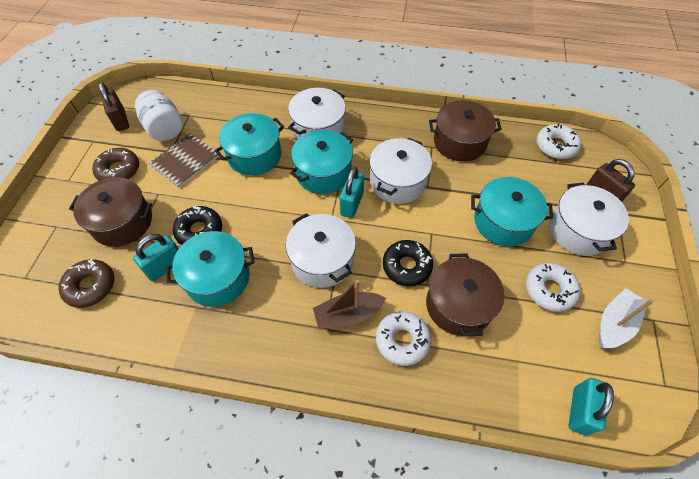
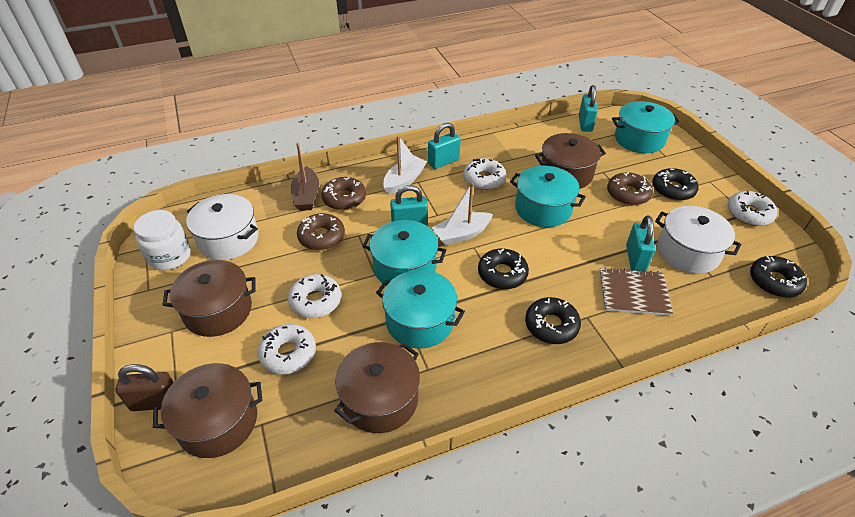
black donut: [173,205,222,246] [383,240,433,286] = 2 -> [478,248,529,289] [525,297,581,344] [652,168,699,201] [750,256,807,298] = 4
brown donut: [59,259,114,308] [92,148,139,181] = 2 -> [297,213,345,250] [321,177,366,210] [607,172,653,205] = 3
brown padlock: [98,82,129,131] [586,159,635,202] = 2 -> [116,364,174,411] = 1
brown pot: [69,177,152,247] [426,253,505,336] [429,100,502,162] = 3 -> [153,363,263,458] [163,260,255,337] [334,342,420,433] [535,133,606,189] = 4
turquoise padlock: [133,234,179,282] [340,167,364,218] [569,378,614,436] = 3 -> [390,185,428,226] [428,123,461,169] [579,85,598,132] [626,215,655,271] = 4
white boat: [599,288,654,348] = 1 -> [383,135,427,195] [432,182,493,245] = 2
white donut: [376,311,431,366] [526,263,580,312] [537,123,581,159] = 3 -> [258,324,316,374] [288,274,341,318] [463,158,506,190] [727,191,777,226] = 4
white pot: [286,213,356,288] [288,88,346,140] [369,138,432,204] [549,183,629,256] = 4 -> [186,194,259,260] [655,206,741,274] = 2

